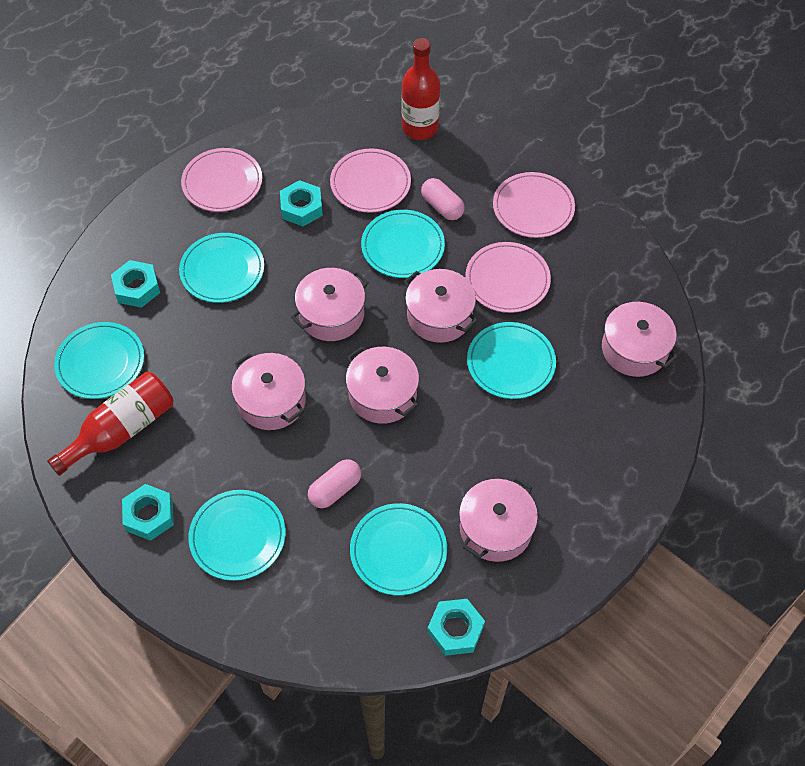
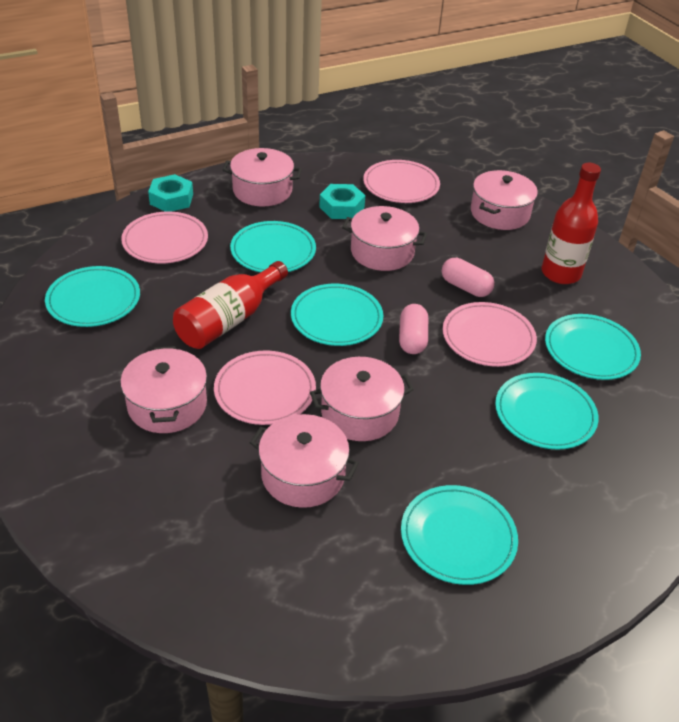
turquoise nut: [111,260,160,308] [122,484,174,541] [280,180,323,227] [427,599,485,656] = 4 -> [148,174,193,212] [319,184,365,219] = 2

